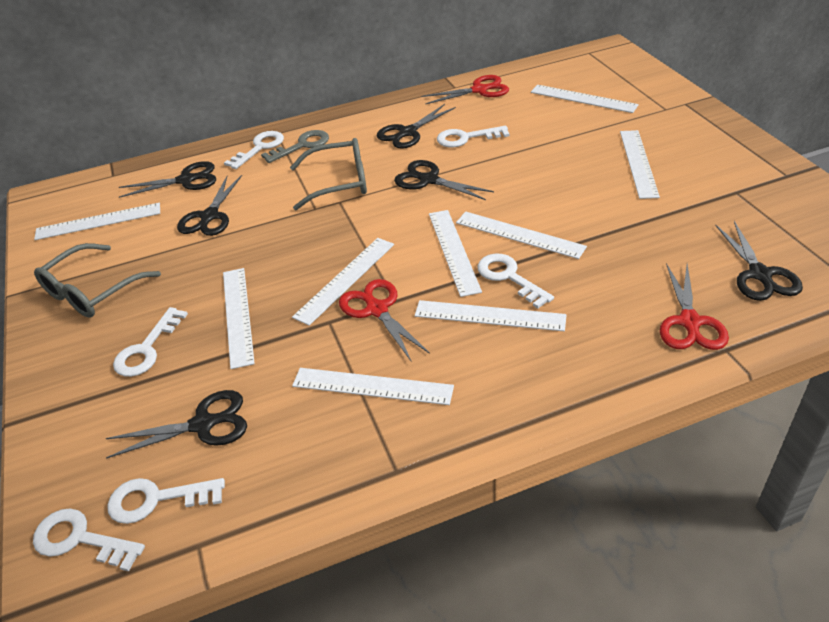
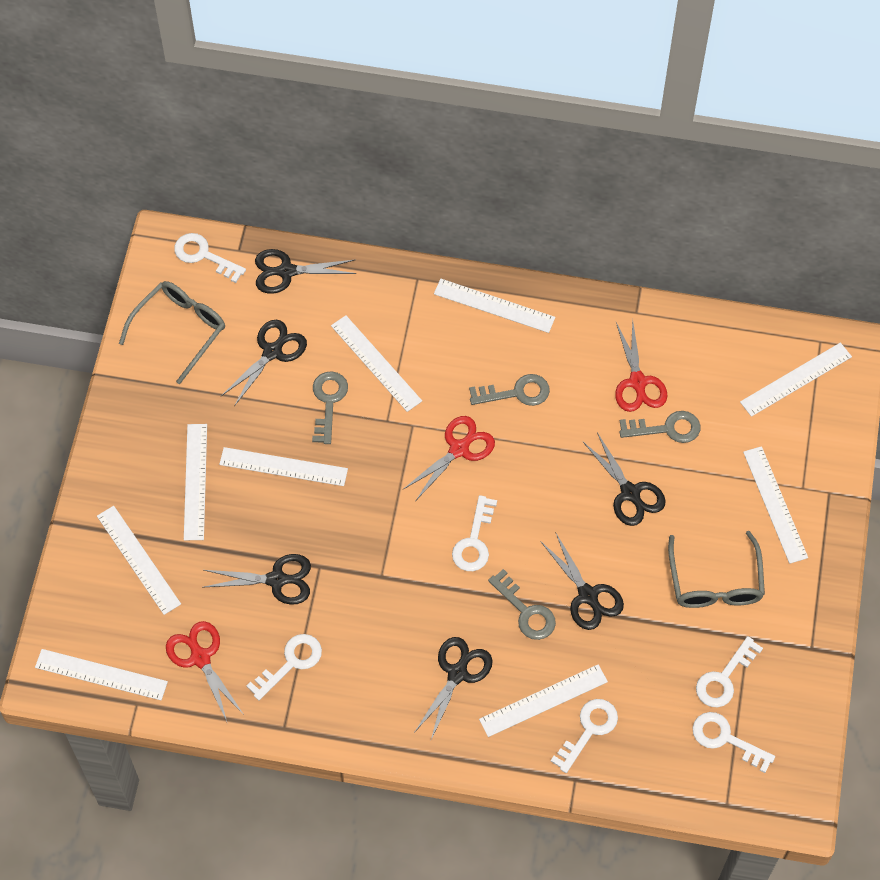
grey key: [261,130,329,163] = 1 -> [312,371,348,444] [469,374,550,406] [488,569,556,640] [620,411,700,443] = 4

